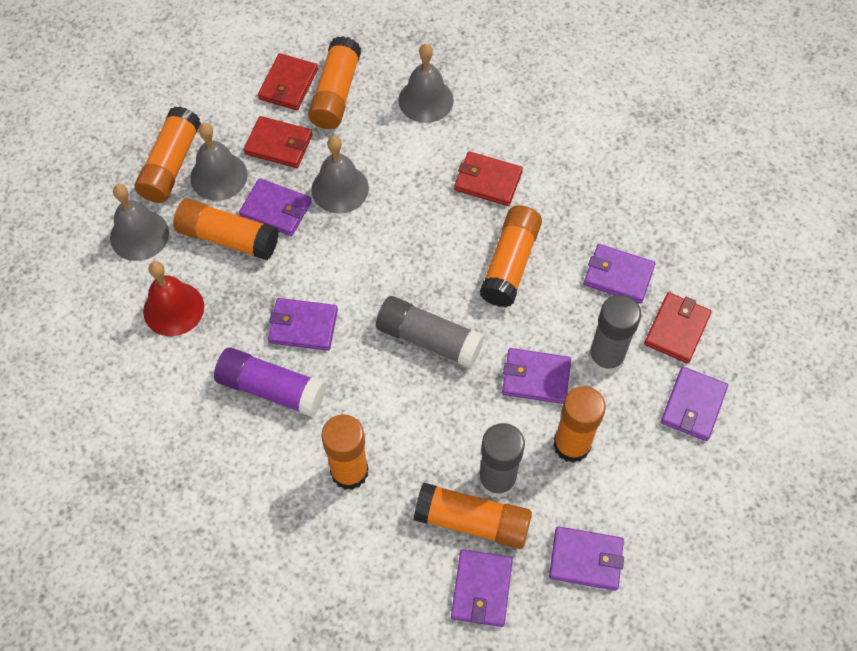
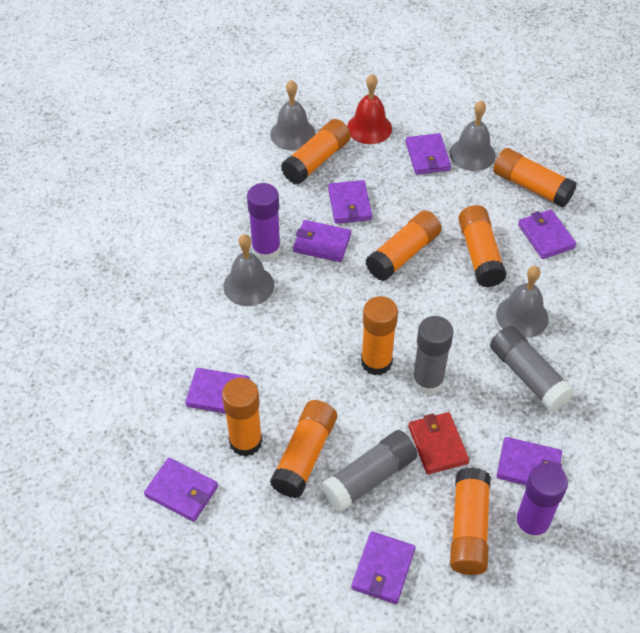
orange glue stick: [135,106,201,203] [173,199,279,260] [308,36,361,129] [321,414,369,490] [414,482,532,549] [480,205,542,307] [553,386,606,463] = 7 -> [222,378,262,457] [270,400,337,498] [281,119,351,185] [361,296,398,375] [366,211,442,281] [450,467,491,575] [458,205,507,287] [493,148,577,207] = 8
purple glue stick: [214,347,326,417] = 1 -> [247,183,281,261] [514,463,568,541] = 2
purple wallet: [239,178,312,236] [268,298,338,351] [451,549,513,627] [502,348,571,404] [549,526,624,591] [584,244,656,304] [661,367,728,441] = 7 -> [144,458,218,522] [185,368,250,413] [293,220,351,262] [328,180,372,224] [351,531,415,604] [406,133,451,175] [497,437,562,485] [518,210,577,259] = 8
red wallet: [244,116,313,168] [258,53,318,110] [454,151,523,206] [644,292,712,363] = 4 -> [408,412,469,474] = 1

